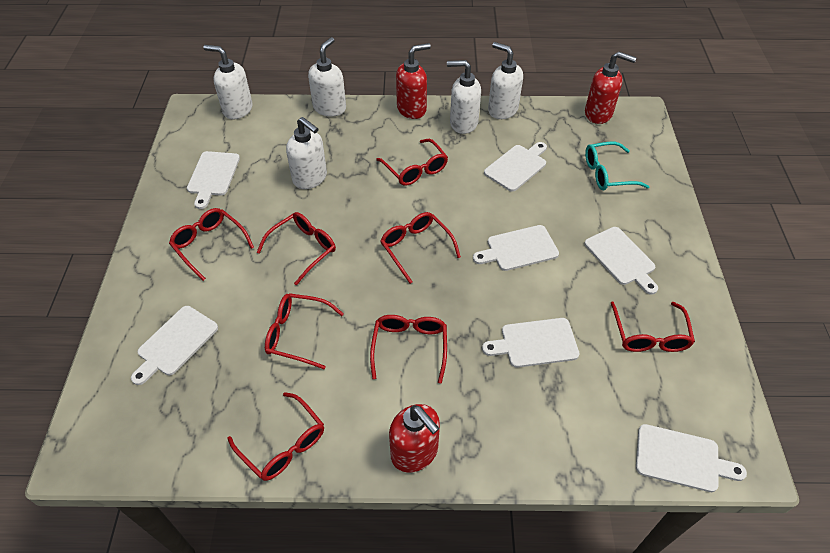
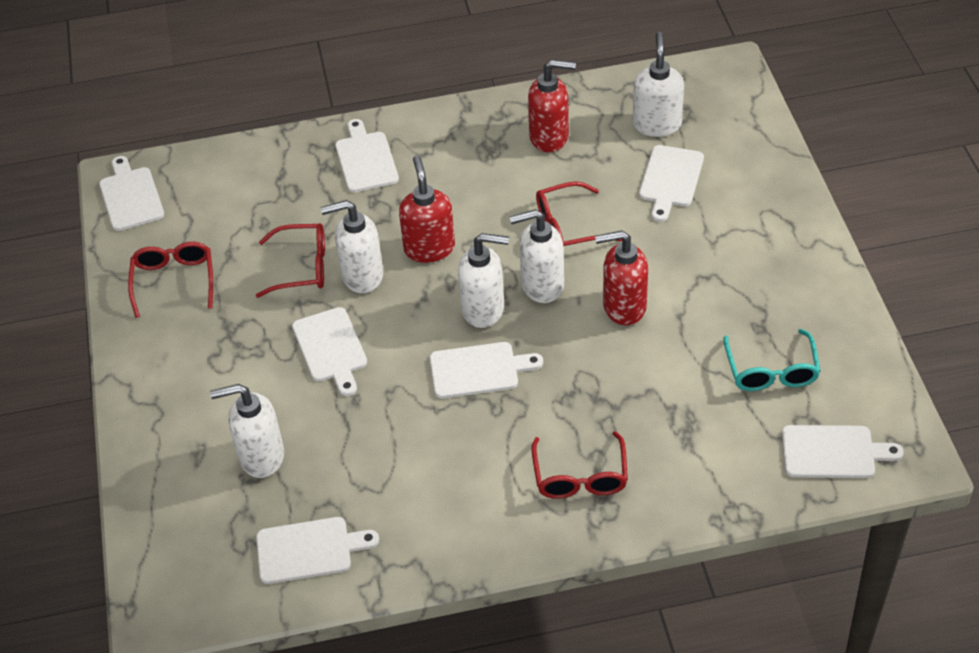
red glasses: [169,208,254,281] [228,392,324,481] [257,212,336,286] [265,293,344,369] [370,315,447,383] [376,139,448,186] [380,212,461,284] [611,302,695,352] = 8 -> [128,242,213,318] [256,223,325,298] [531,431,628,499] [536,181,622,246] = 4

